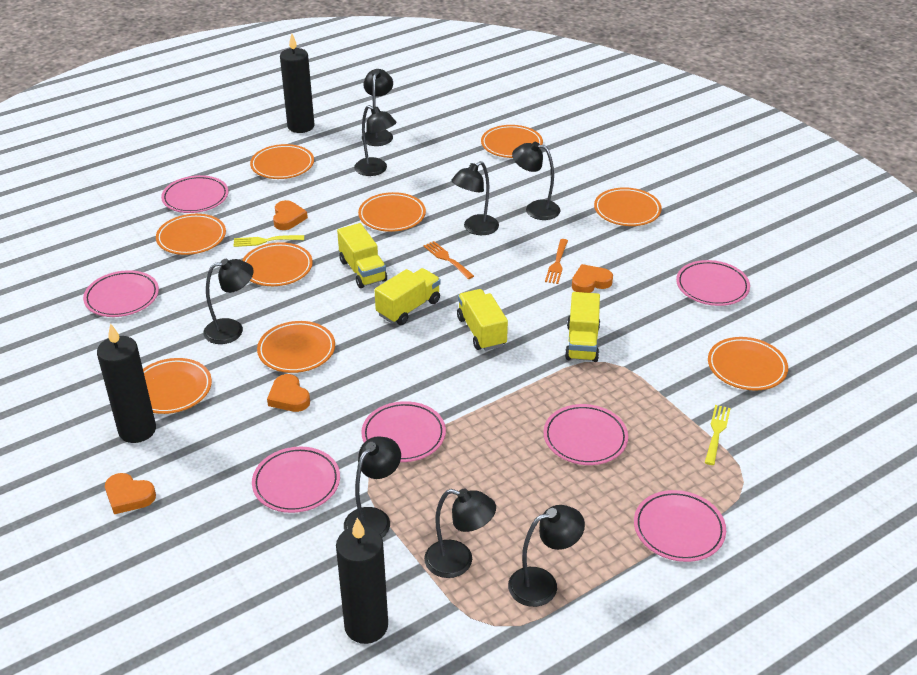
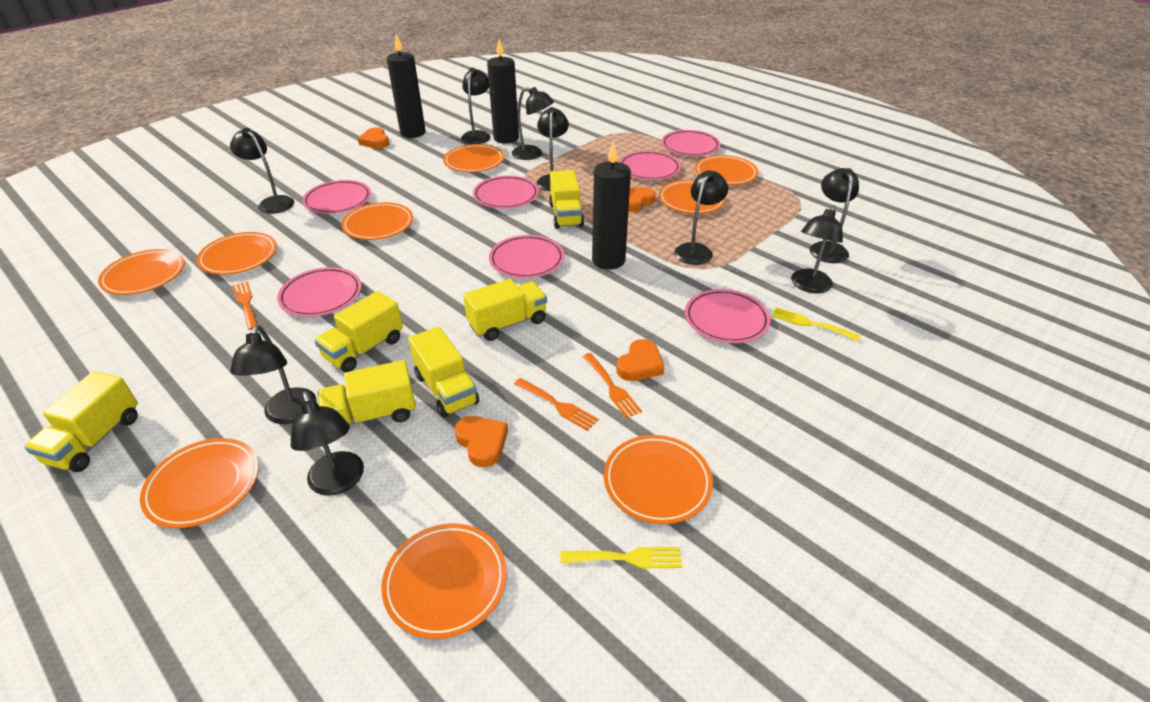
black lamp: [203,259,254,344] [344,436,401,538] [354,105,396,176] [362,69,393,146] [424,489,496,578] [452,161,499,235] [508,505,585,607] [512,142,560,220] = 8 -> [230,128,294,214] [230,325,316,424] [291,391,364,496] [461,68,490,144] [512,87,554,160] [536,107,569,191] [674,170,728,265] [791,205,843,293] [810,168,859,263] = 9
orange fork: [423,241,474,279] [545,239,568,284] = 2 -> [232,281,258,330] [514,378,599,431] [582,353,642,418] = 3
yellow truck: [337,223,387,288] [374,268,441,325] [457,289,508,351] [565,292,600,362] = 4 -> [24,371,138,472] [314,291,403,372] [317,360,416,436] [408,326,479,417] [463,279,547,341] [549,170,584,229] = 6

